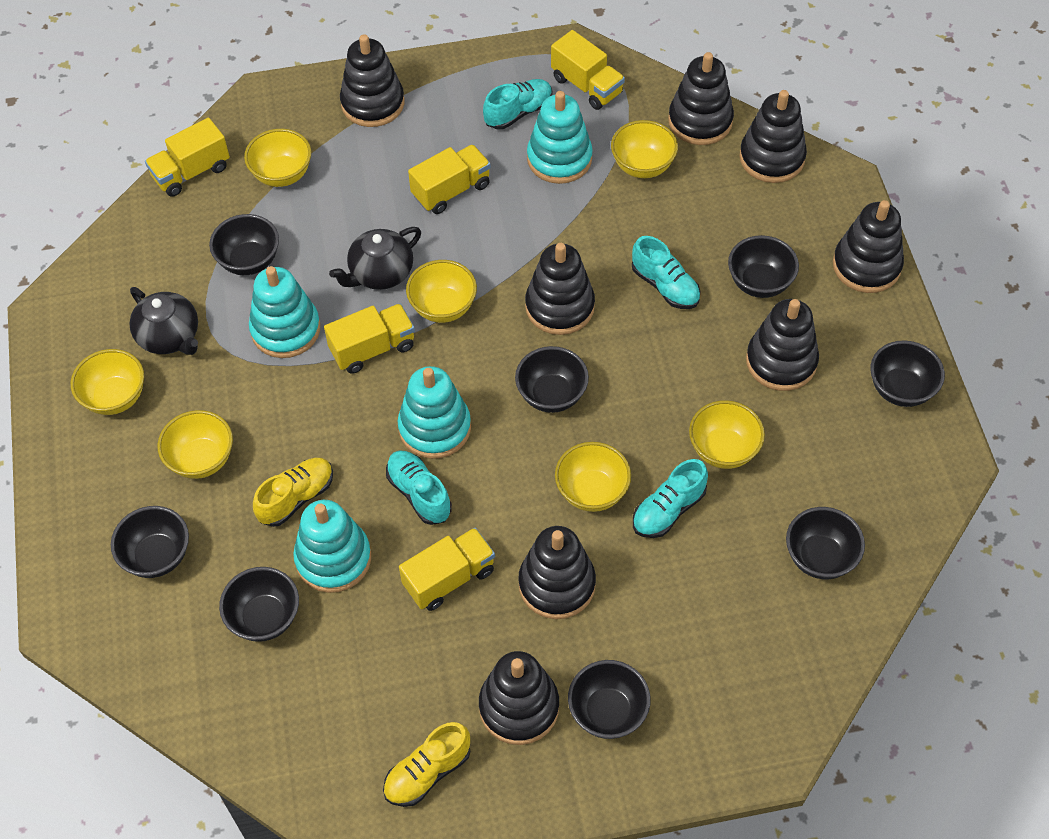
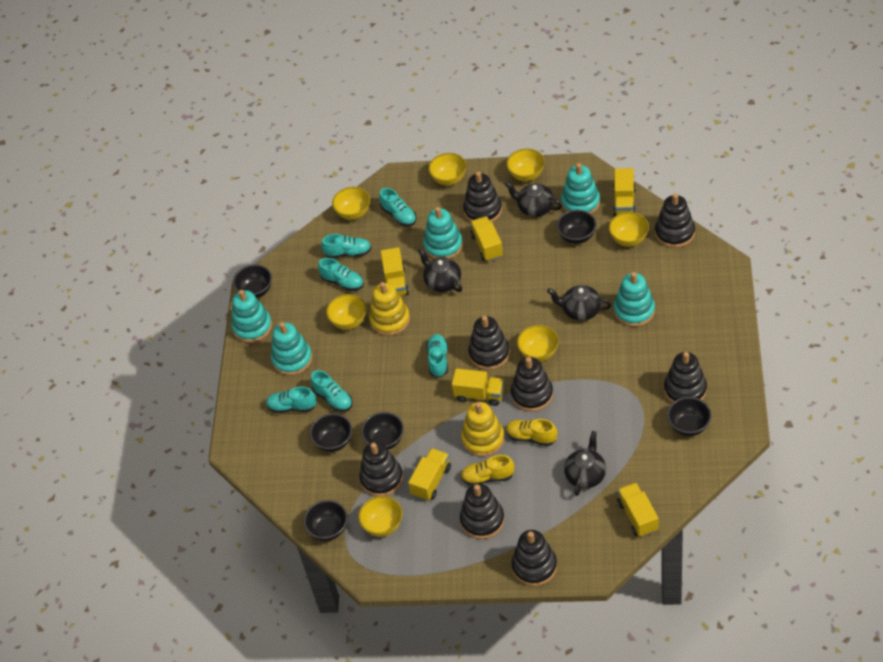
black bowl: [111,506,189,578] [209,214,279,275] [219,567,299,642] [515,346,589,413] [568,660,651,739] [728,235,799,298] [786,507,865,579] [870,340,945,407] = 8 -> [233,264,272,298] [304,500,348,541] [310,413,352,452] [361,412,404,450] [556,210,596,244] [667,397,711,436] = 6
black teapot: [129,287,198,355] [329,227,421,290] = 2 -> [418,248,462,292] [505,181,562,217] [547,285,612,321] [564,431,606,496] = 4
turquoise shoe: [386,451,452,525] [483,79,552,130] [632,236,701,309] [633,459,708,538] = 4 -> [266,387,317,413] [311,370,352,412] [318,258,364,291] [321,234,371,258] [379,188,417,226] [426,334,448,378] = 6
turquoise stacking toy: [249,266,320,358] [293,500,371,593] [398,366,471,459] [527,91,593,184] = 4 -> [231,290,272,343] [271,322,312,376] [423,207,463,259] [561,163,600,214] [614,272,655,327] = 5
yellow stacking toy: none = 0 -> [369,282,410,336] [461,402,504,457] = 2
yellow truck: [145,118,230,197] [324,304,415,374] [399,528,495,611] [408,144,491,214] [551,30,625,110] = 5 -> [381,247,409,296] [408,448,451,501] [452,368,504,406] [470,216,503,262] [613,168,636,216] [617,482,659,537] = 6

